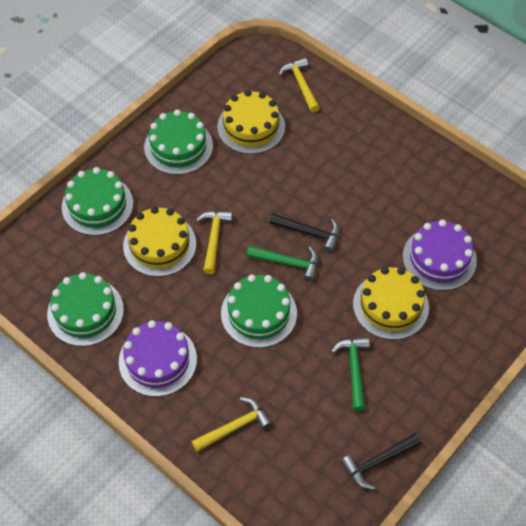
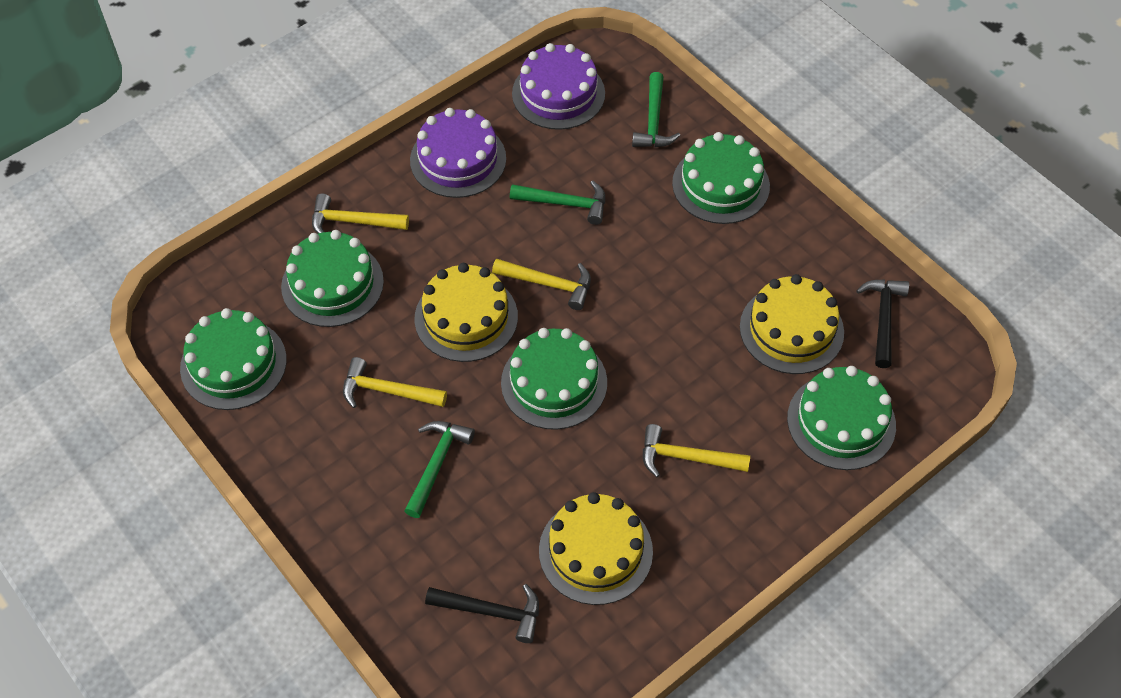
green cake: [47,272,124,346] [62,167,133,236] [144,109,213,175] [221,274,297,348] = 4 -> [180,308,287,410] [281,230,384,327] [501,328,607,430] [672,132,770,224] [787,366,896,470] = 5
green hammer: [247,246,318,282] [331,337,370,411] = 2 -> [404,421,475,518] [510,180,605,225] [632,72,680,147] = 3
yellow hammer: [191,397,272,452] [196,211,233,274] [278,58,320,113] = 3 -> [312,193,409,233] [343,357,447,408] [492,258,591,310] [643,424,750,477] = 4

